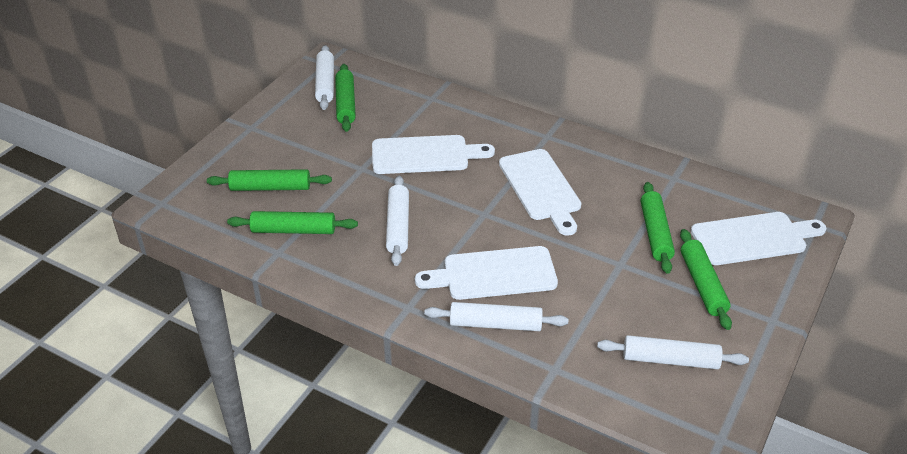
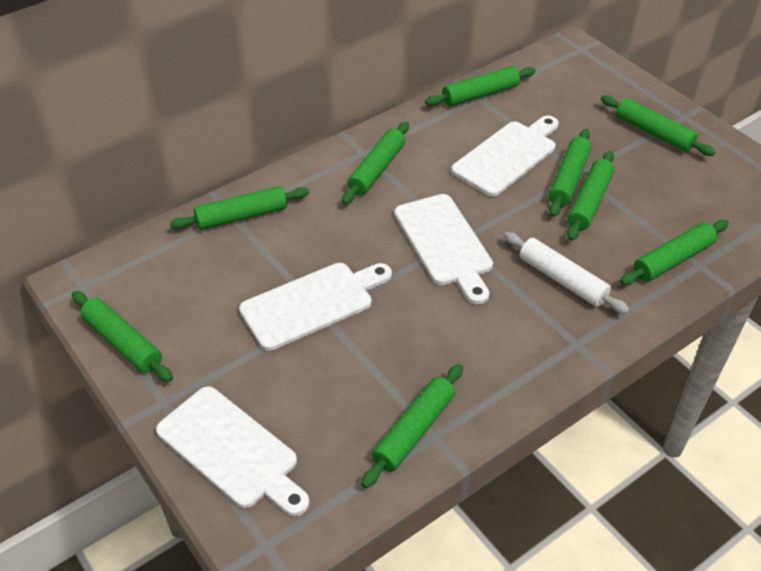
green rolling pin: [207,169,332,191] [227,211,358,234] [335,64,356,132] [641,182,675,274] [680,229,732,330] = 5 -> [72,291,173,382] [170,186,309,230] [342,122,409,204] [361,364,463,488] [425,66,536,106] [549,129,591,217] [567,151,615,241] [601,95,715,156] [620,220,729,285] = 9
white rolling pin: [315,45,334,110] [386,176,409,266] [424,302,568,331] [597,335,749,369] = 4 -> [504,232,629,314] = 1

